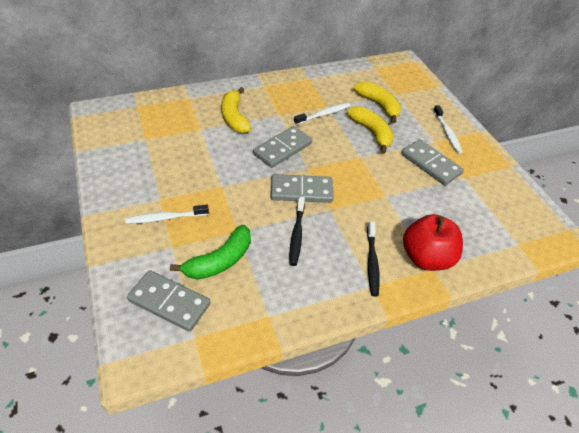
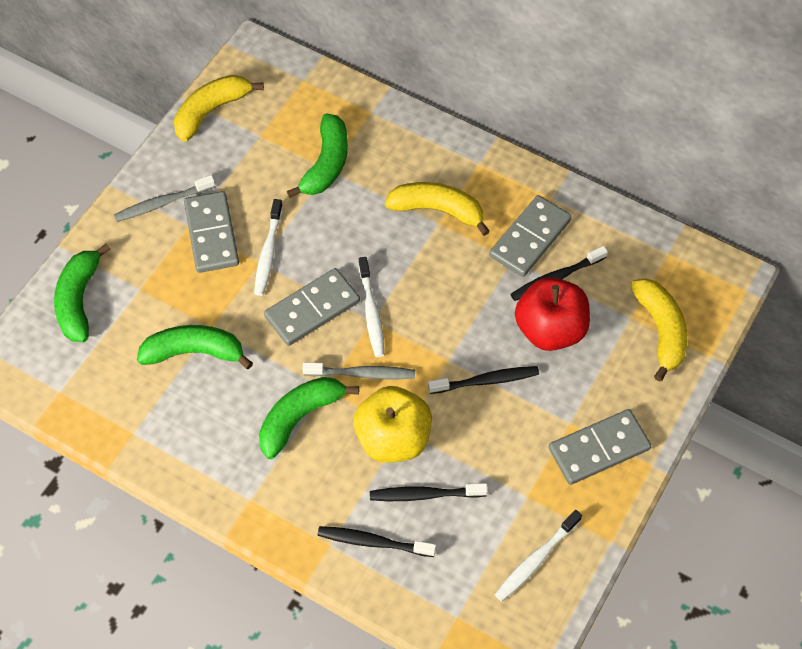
black toothbrush: [289,197,305,266] [367,222,380,297] = 2 -> [318,526,436,557] [370,483,488,501] [428,366,539,394] [511,246,608,301] = 4
green banana: [170,225,251,280] = 1 -> [54,243,110,342] [137,325,253,369] [259,377,359,459] [287,113,348,198] = 4
grey toothbrush: none = 0 -> [114,175,215,222] [303,362,415,379] = 2
yellow apple: none = 0 -> [354,386,432,463] = 1

